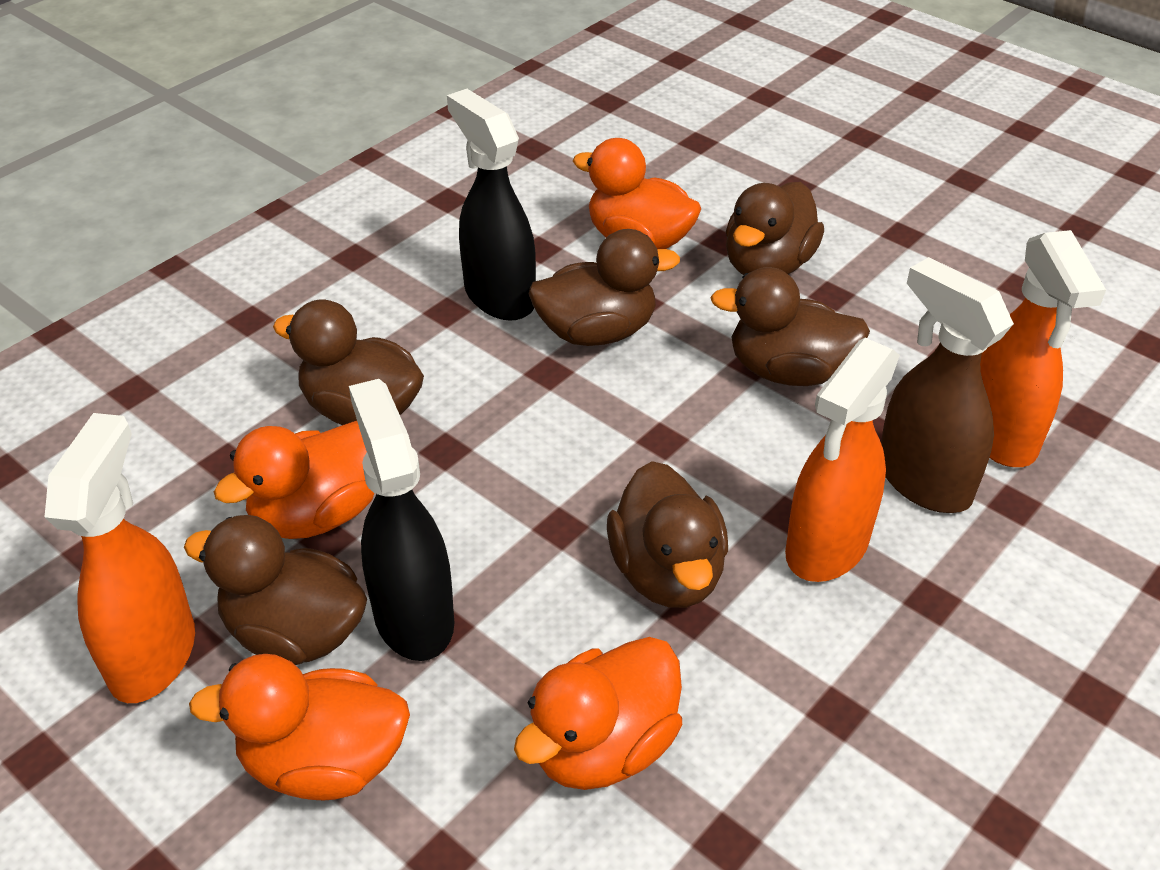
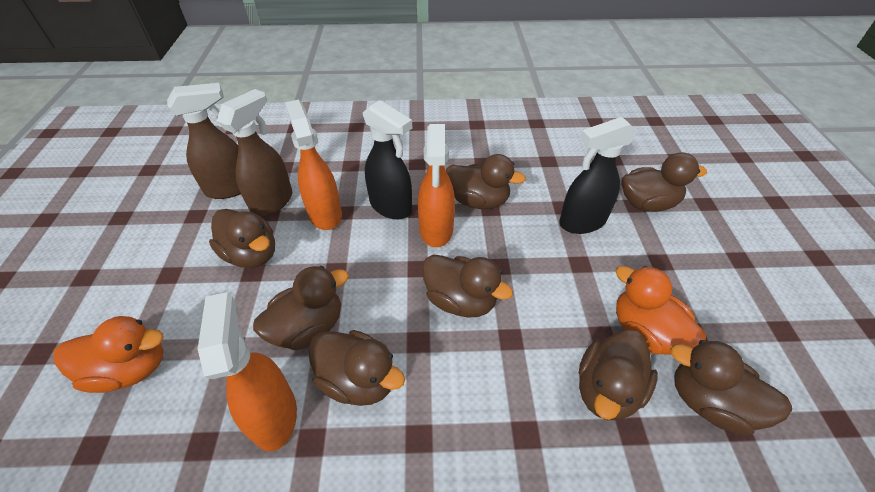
brown duck: [184,515,367,665] [273,299,424,425] [529,229,680,346] [607,461,728,608] [710,267,870,386] [726,182,824,275] = 6 -> [209,209,275,268] [253,266,349,350] [308,330,405,406] [422,254,513,318] [446,154,526,209] [579,330,658,420] [621,152,707,212] [670,340,792,435] = 8
brown spray bottle: [881,257,1014,513] = 1 -> [167,83,241,199] [217,89,292,217] = 2
orange duck: [189,654,410,800] [214,421,374,539] [514,637,682,790] [573,138,701,249] = 4 -> [54,316,163,393] [616,266,706,355] = 2

